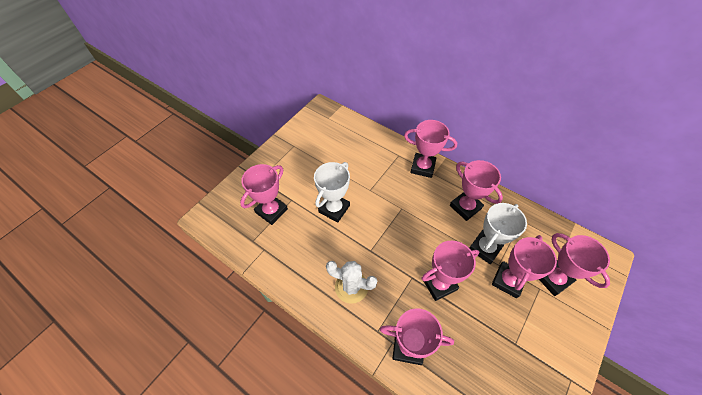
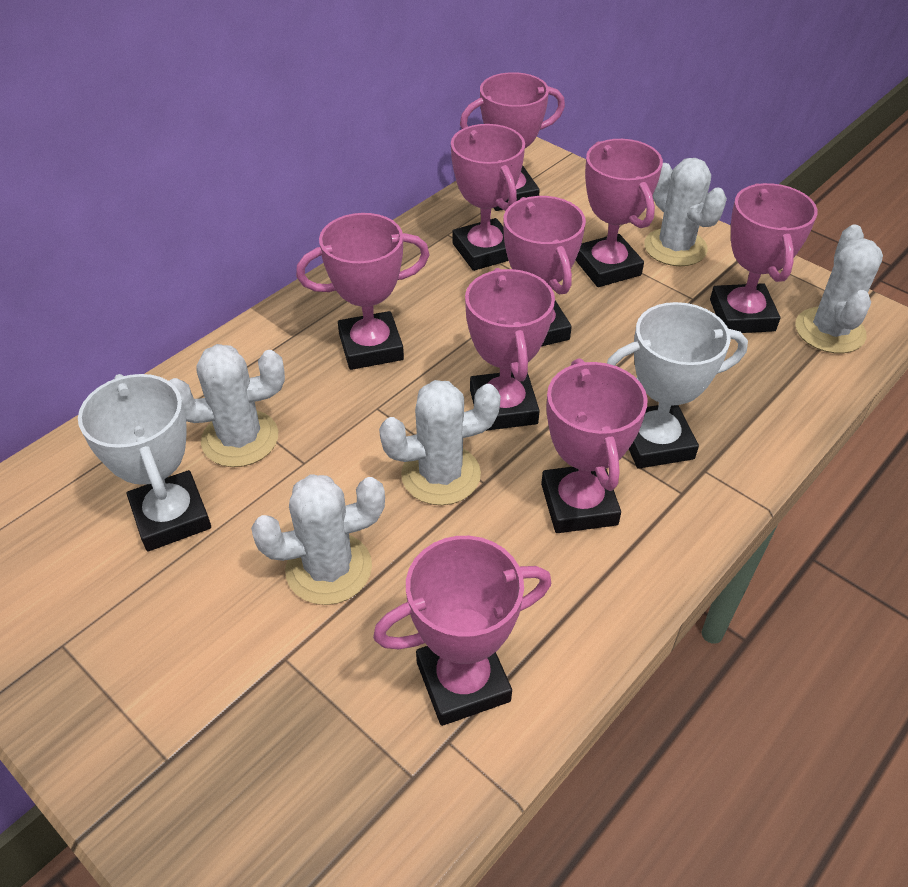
pink trophy: [240,164,288,225] [380,308,454,365] [404,120,457,178] [421,241,479,301] [450,160,503,221] [492,235,557,298] [539,233,610,296] = 7 -> [296,213,429,370] [373,536,551,726] [451,124,525,271] [460,72,565,211] [465,268,555,431] [504,196,586,347] [541,358,648,533] [576,139,663,287] [710,183,818,333] = 9
white cactus: [326,261,377,304] = 1 -> [170,344,285,467] [251,474,385,605] [379,380,501,505] [644,158,727,266] [795,224,883,353] = 5

